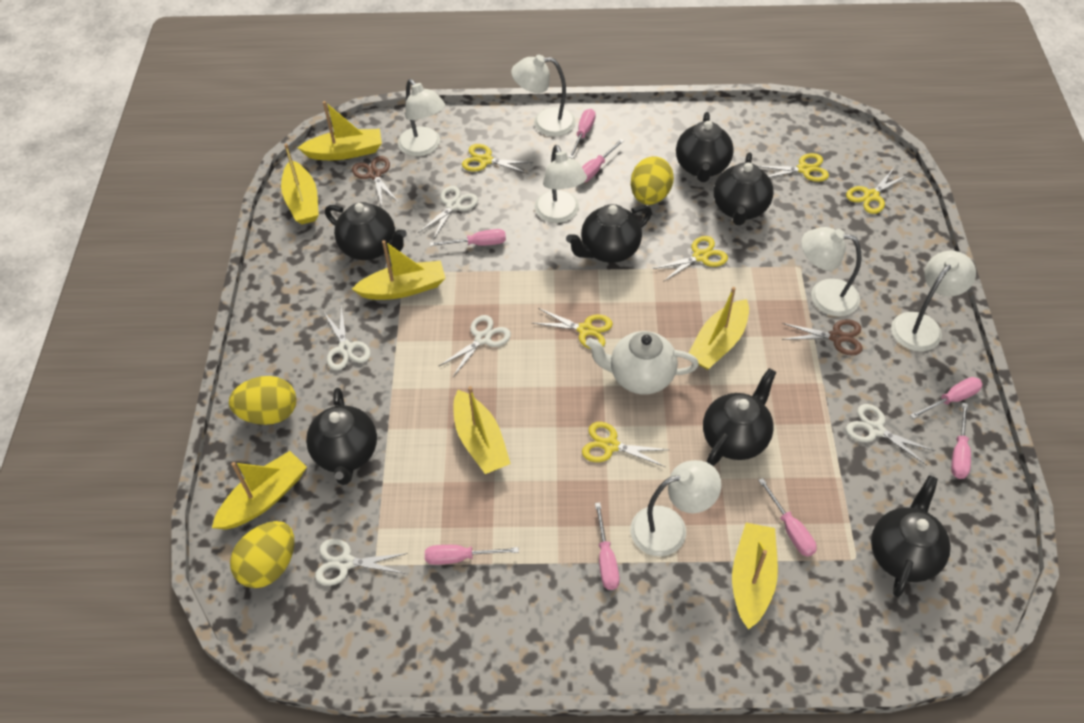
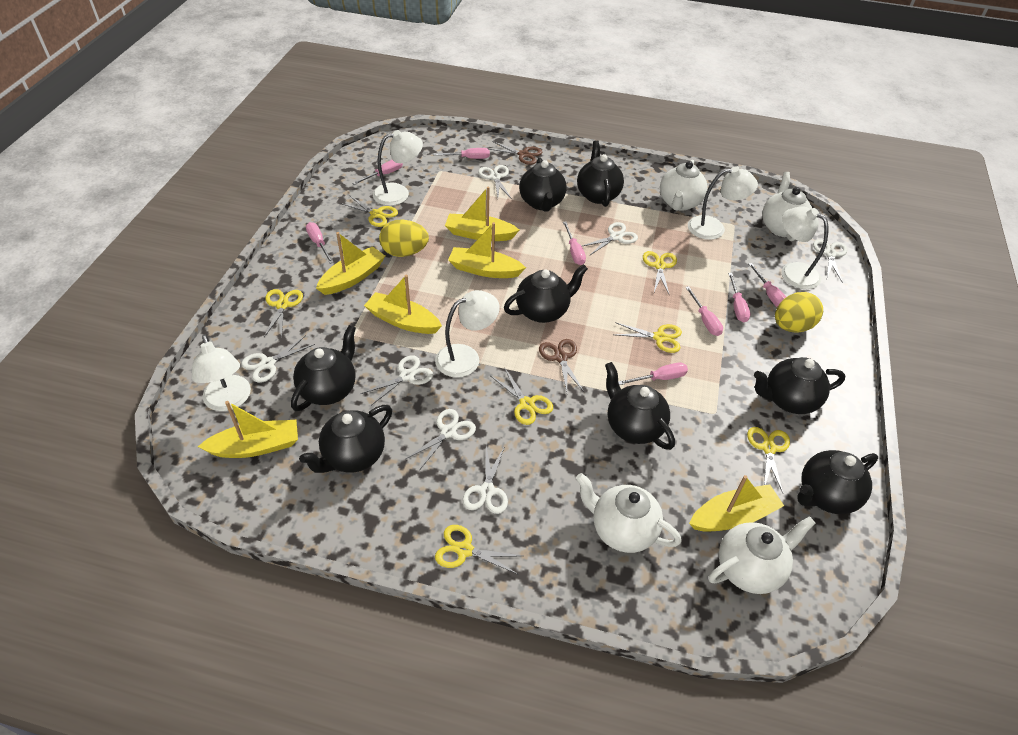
black teapot: [306,388,377,485] [325,202,407,260] [566,204,652,263] [676,112,734,182] [703,368,776,466] [714,152,773,225] [871,475,951,597] = 7 -> [291,325,356,411] [299,405,392,473] [504,264,588,323] [519,158,566,211] [577,140,624,207] [605,362,675,450] [754,357,846,414] [797,450,878,514] = 8
white lamp: [398,79,445,156] [511,55,576,136] [534,145,587,223] [630,460,722,556] [801,227,862,317] [891,251,976,351] = 6 -> [192,335,251,411] [373,130,423,206] [435,290,500,377] [688,166,758,240] [781,206,828,289] = 5
white scissors: [315,539,408,586] [323,305,371,371] [418,186,478,240] [438,315,511,377] [846,404,935,465] = 5 -> [241,335,315,383] [360,355,433,405] [406,409,476,469] [463,446,508,514] [478,165,512,199] [582,222,638,256] [813,239,847,282] = 7
white teapot: [586,331,699,395] = 1 -> [576,473,681,553] [660,160,708,211] [709,516,815,594] [762,172,812,241] = 4
yellow boat: [212,451,307,530] [281,143,319,224] [297,101,382,160] [352,240,446,300] [453,386,511,474] [689,287,749,370] [732,523,778,630] = 7 -> [198,401,298,458] [316,232,385,295] [364,275,442,334] [445,186,519,241] [448,222,526,278] [689,475,784,531] = 6
yellow egg: [229,376,296,425] [230,521,295,588] [631,156,674,205] = 3 -> [379,219,429,257] [775,292,823,332] = 2
yellow scissors: [462,144,533,174] [532,308,613,349] [582,422,669,467] [653,236,728,282] [758,153,829,182] [846,168,909,214] = 6 -> [264,289,303,338] [340,195,398,227] [435,525,522,575] [491,367,553,425] [614,322,682,353] [643,251,677,296] [747,427,790,493] = 7

